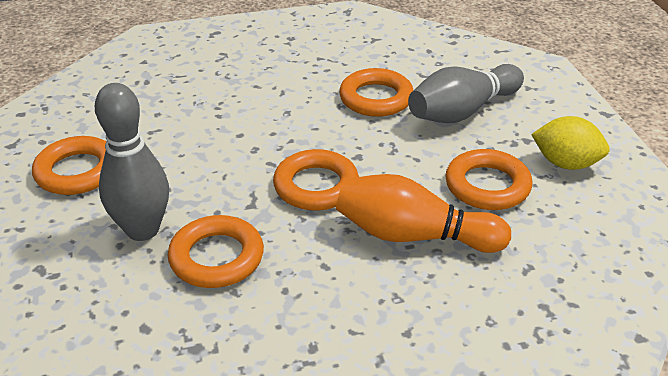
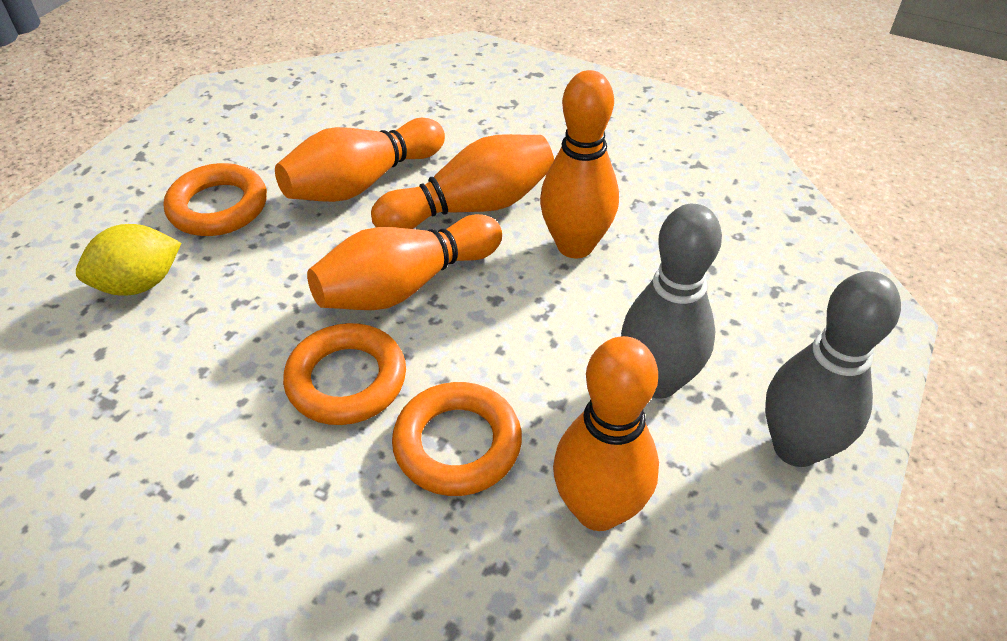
orange bowling pin: [336,174,511,253] = 1 -> [275,118,445,202] [307,214,502,310] [371,134,554,229] [540,70,619,258] [553,336,659,531] = 5
orange ring: [32,136,106,195] [168,215,264,288] [273,149,359,211] [339,68,413,117] [445,149,532,210] = 5 -> [164,163,267,236] [283,323,406,425] [392,382,522,496] = 3

